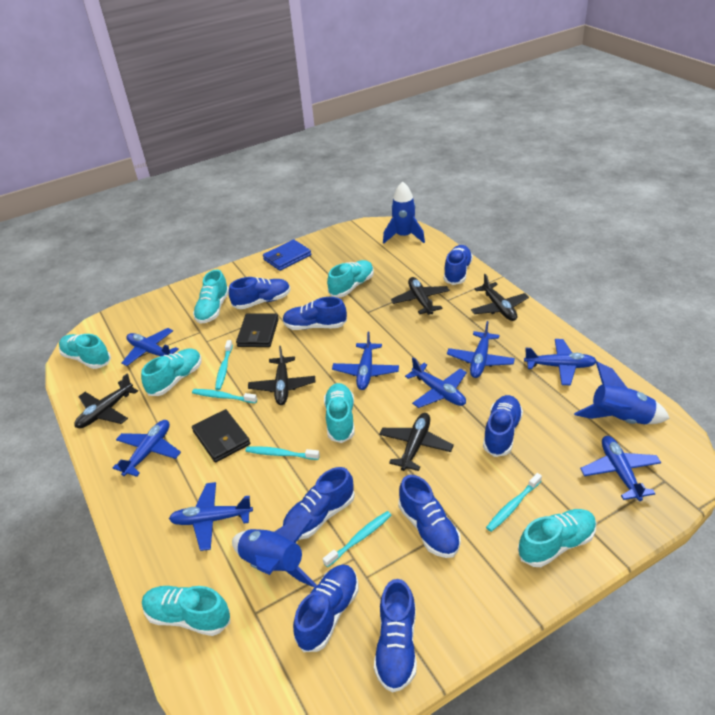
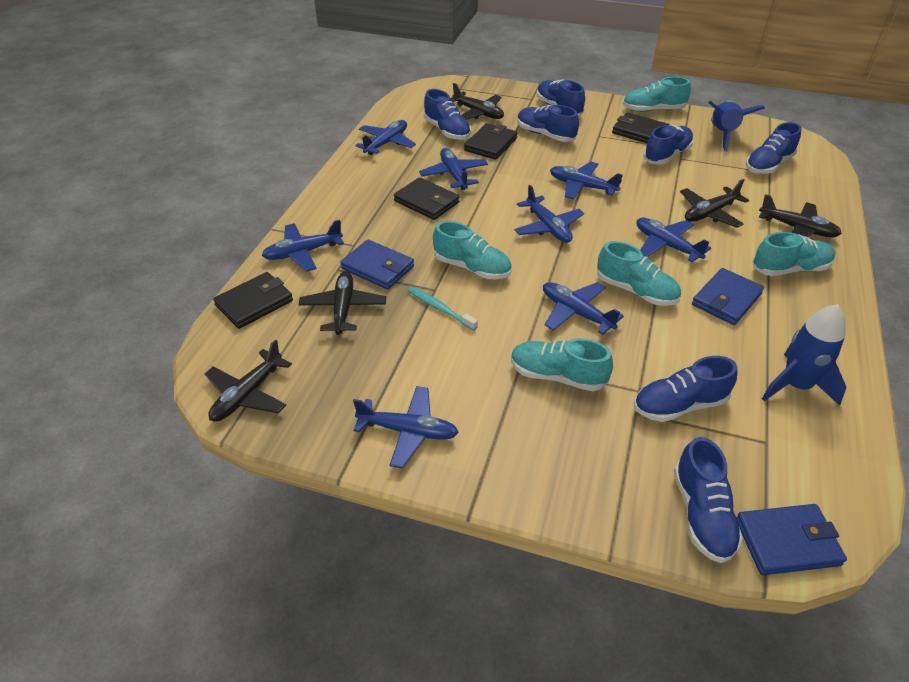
black wallet: [192,409,250,463] [236,313,279,347] = 2 -> [213,272,293,329] [394,177,459,220] [464,123,517,160] [612,112,670,143] = 4
blue rocket: [232,518,317,587] [383,181,425,244] [574,362,670,425] = 3 -> [708,100,765,152] [762,304,847,406] = 2
blue shoe: [229,277,291,309] [282,297,347,330] [282,467,355,540] [293,565,358,652] [374,579,417,693] [398,475,461,558] [444,245,473,285] [483,395,523,457] = 8 -> [424,89,471,140] [517,105,579,142] [537,80,585,116] [634,356,737,422] [643,125,694,165] [674,437,743,563] [746,122,801,174] = 7
blue wallet: [263,239,311,271] = 1 -> [340,239,414,290] [692,268,764,325] [736,504,847,575] = 3
turquoise shoe: [59,334,111,369] [141,348,202,396] [142,586,230,636] [193,269,229,324] [324,383,355,443] [327,260,374,297] [518,509,596,567] = 7 -> [433,221,512,279] [511,339,613,391] [597,241,681,306] [623,77,691,112] [753,232,835,276] = 5
turquoise toothbrush: [192,389,257,403] [215,340,233,390] [245,446,320,460] [323,511,391,568] [486,473,542,532] = 5 -> [407,286,478,331] = 1

